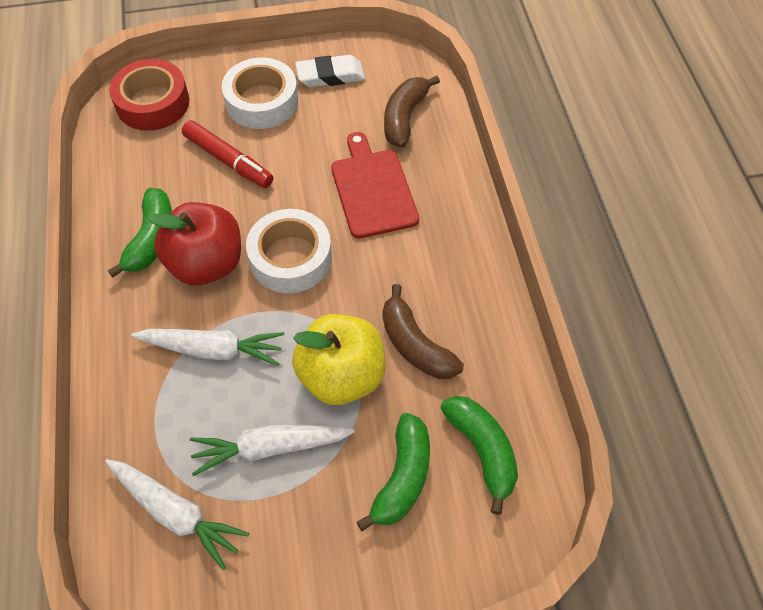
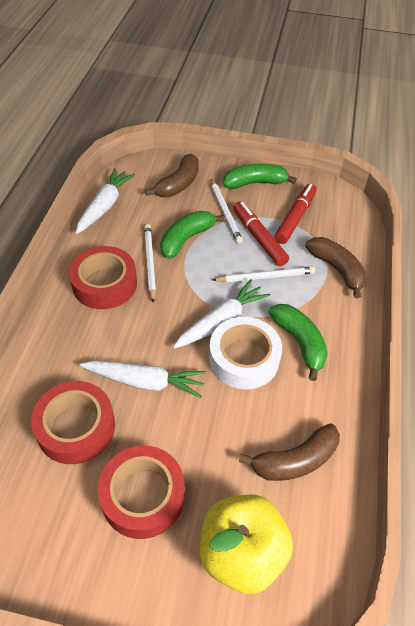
brown banana: [383,284,464,379] [384,76,440,147] = 2 -> [145,154,199,197] [239,423,340,481] [305,237,366,299] = 3
red apple: [148,202,241,285] = 1 -> none = 0
red cutting board: [331,132,419,238] = 1 -> none = 0
red marker: [182,120,273,188] = 1 -> [233,202,289,266] [274,184,317,244] = 2
red tape: [109,59,189,131] = 1 -> [31,381,115,464] [69,246,137,309] [98,446,185,539] = 3
white eraser: [295,55,365,87] = 1 -> none = 0
white pencil: none = 0 -> [144,224,156,303] [211,179,243,243] [212,266,315,282] = 3
white tape: [222,58,298,129] [246,209,332,293] = 2 -> [209,317,282,390] = 1

